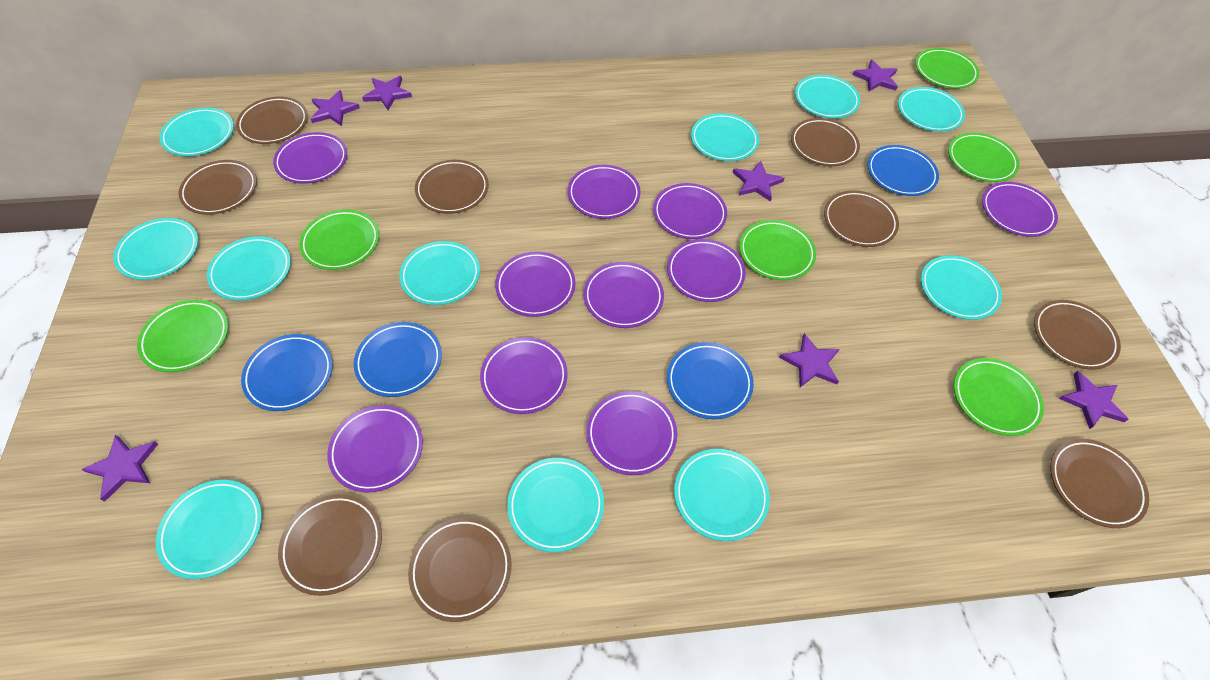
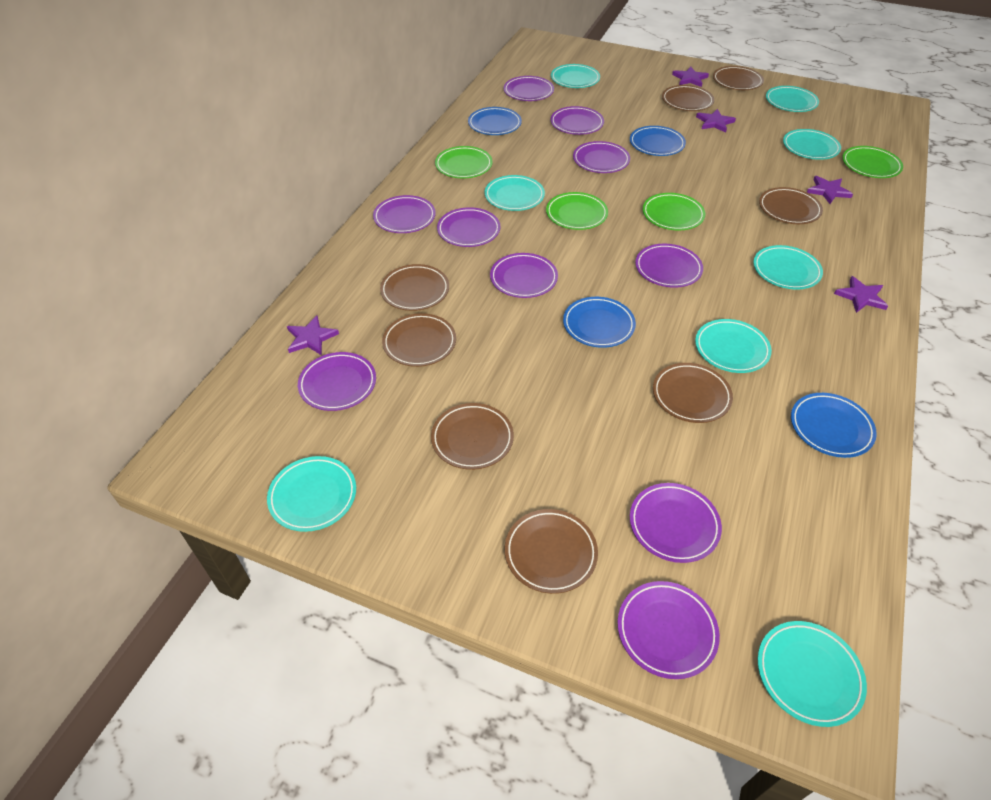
brown plate: [179,160,257,215] [236,97,308,144] [278,494,382,596] [408,517,512,622] [415,160,489,214] [791,118,860,166] [824,190,899,247] [1034,300,1121,370] [1050,439,1149,528] = 9 -> [380,264,449,311] [382,313,456,367] [431,403,514,470] [505,509,598,594] [653,363,733,423] [662,85,714,111] [713,66,764,90] [759,187,823,224] = 8
green plate: [137,300,228,372] [299,210,379,270] [739,220,816,280] [915,48,979,89] [948,133,1020,182] [954,358,1044,436] = 6 -> [435,146,492,178] [546,192,608,230] [643,193,705,231] [842,146,903,178] = 4
purple star: [81,435,158,502] [311,90,360,126] [362,76,412,110] [733,161,784,202] [779,333,839,387] [852,59,898,92] [1058,371,1129,429] = 7 -> [287,315,339,355] [672,67,709,87] [696,109,736,133] [807,176,853,204] [834,276,888,313] = 5
turquoise plate: [113,218,198,280] [156,480,262,579] [159,107,234,156] [207,236,291,301] [399,241,480,305] [507,458,604,552] [674,449,770,541] [691,113,759,161] [795,75,860,119] [898,87,965,132] [921,256,1002,320] = 11 -> [267,456,356,532] [485,175,545,211] [551,64,600,88] [695,319,772,373] [753,245,823,289] [758,621,867,727] [766,86,819,112] [783,129,841,160] = 8

